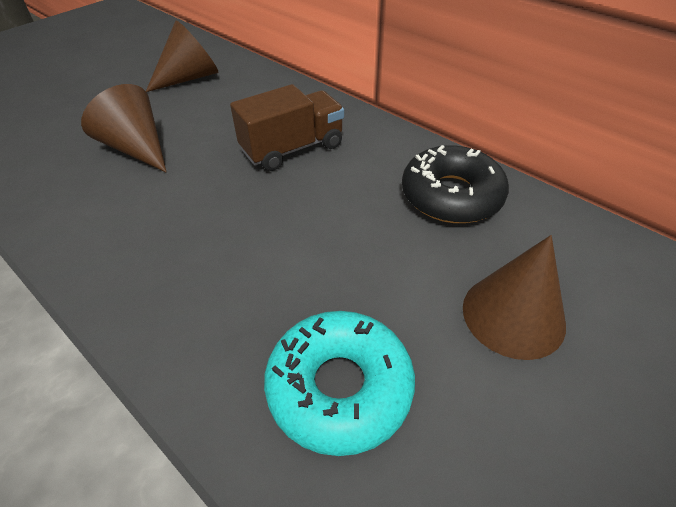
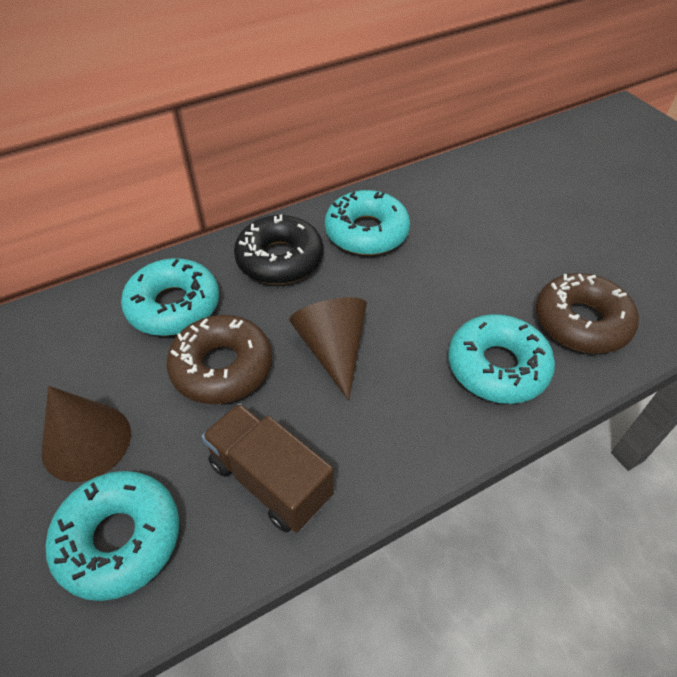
brown cone: [81,84,166,172] [146,21,219,92] [463,235,566,360] = 3 -> [41,386,131,482] [289,297,367,400] = 2
brown donut: none = 0 -> [167,315,272,404] [536,273,639,354] = 2
turquoise donut: [264,311,415,456] = 1 -> [46,471,179,601] [121,258,219,336] [325,190,410,255] [448,314,555,404] = 4

